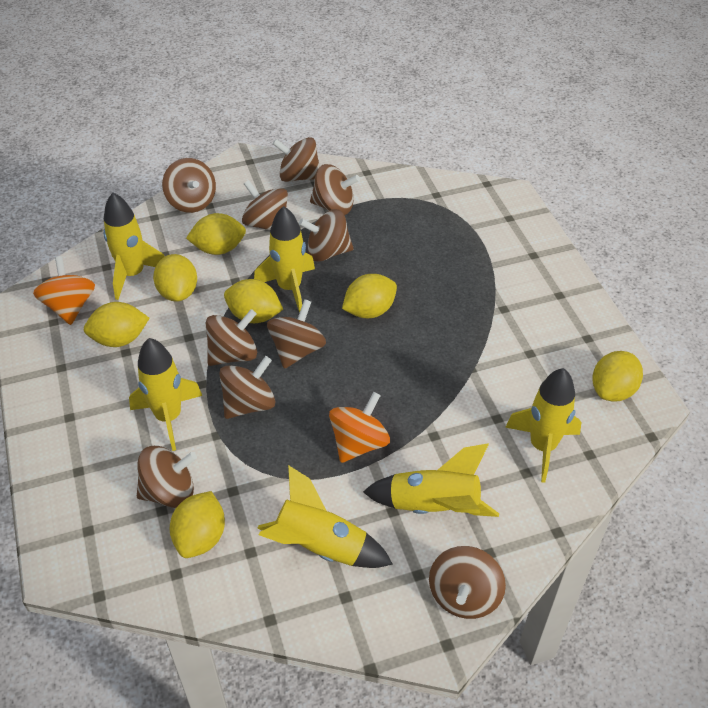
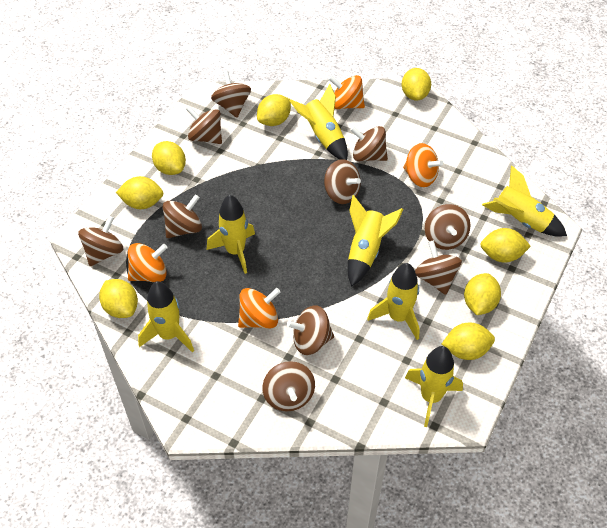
orange spinning top: [33,256,95,325] [329,392,390,463] = 2 -> [128,243,168,282] [238,288,281,328] [328,75,365,109] [403,143,443,187] = 4
yellow lemon: [84,302,149,347] [153,254,197,302] [170,491,225,558] [186,213,246,255] [224,279,283,323] [342,274,397,318] [592,351,643,402] = 7 -> [99,279,138,318] [116,176,163,209] [152,141,186,175] [257,94,291,126] [401,68,431,101] [442,323,495,360] [464,273,501,315] [480,228,531,263] = 8
yellow rocket: [103,193,165,300] [129,338,202,451] [254,206,315,313] [257,465,393,568] [363,444,499,517] [505,368,581,483] = 6 -> [138,281,194,352] [207,195,255,274] [290,84,348,160] [348,195,404,287] [367,263,420,340] [405,346,463,427] [482,165,567,237] = 7

